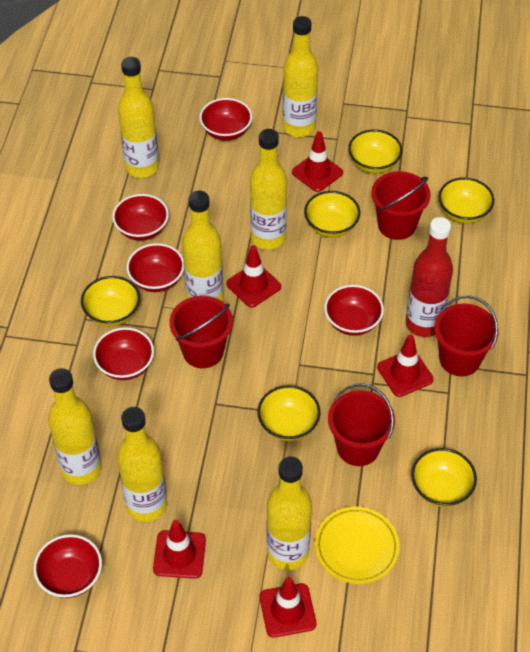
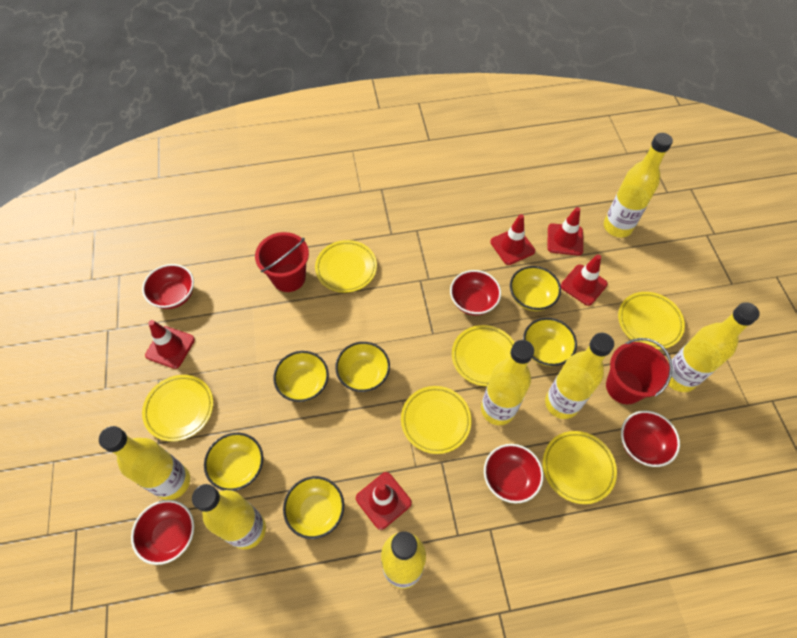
red bottle: [406,217,453,337] = 1 -> none = 0
red bowl: [33,534,102,598] [93,327,154,380] [112,194,169,241] [126,243,184,292] [199,98,252,140] [324,285,384,336] = 6 -> [131,500,194,565] [142,264,194,309] [450,270,501,315] [484,444,543,504] [621,411,680,467] = 5
red bucket: [169,296,233,368] [328,383,395,466] [371,171,431,240] [434,295,499,376] = 4 -> [255,232,309,292] [606,338,673,404] = 2
yellow plate: [315,507,400,584] = 1 -> [142,375,213,442] [315,240,377,293] [401,386,471,454] [452,325,515,386] [543,431,617,504] [618,292,685,349] = 6

